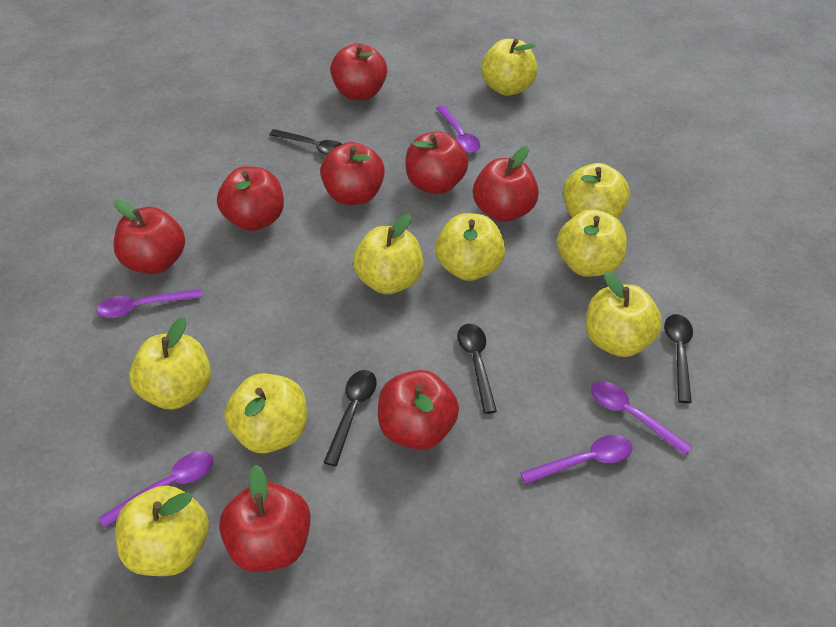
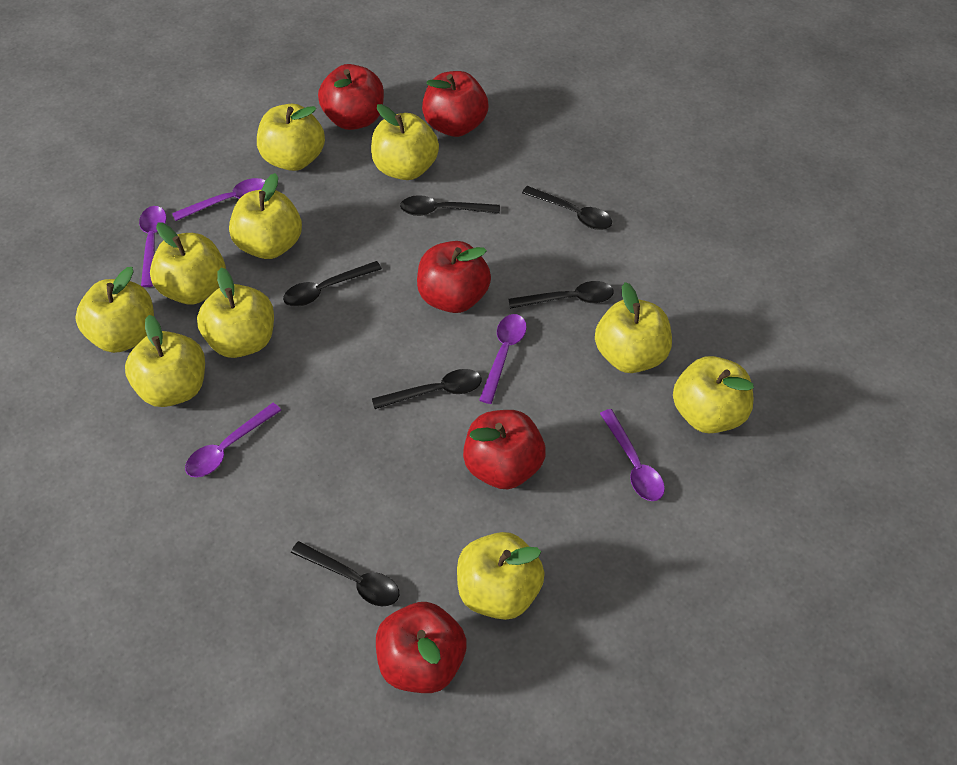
black spoon: [269,129,342,155] [323,370,377,466] [457,324,497,414] [664,314,693,403] = 4 -> [283,261,382,307] [291,541,399,606] [372,369,482,409] [400,195,500,216] [508,281,613,309] [522,186,612,230] = 6
red apple: [113,200,185,274] [217,166,284,231] [219,465,311,572] [320,142,385,205] [330,43,387,100] [378,370,459,450] [406,131,469,194] [473,146,539,222] = 8 -> [318,64,384,130] [376,602,467,693] [417,241,491,313] [422,71,488,137] [463,410,546,489] = 5
yellow apple: [115,486,209,576] [129,317,211,410] [224,373,307,453] [353,214,424,294] [435,213,505,281] [481,39,538,96] [557,209,627,277] [563,163,630,219] [586,271,662,357] = 9 -> [75,267,154,353] [125,315,205,407] [150,223,226,304] [197,268,274,358] [229,173,302,259] [257,104,325,171] [371,104,439,180] [457,532,545,620] [595,282,672,373] [673,356,754,433] = 10

